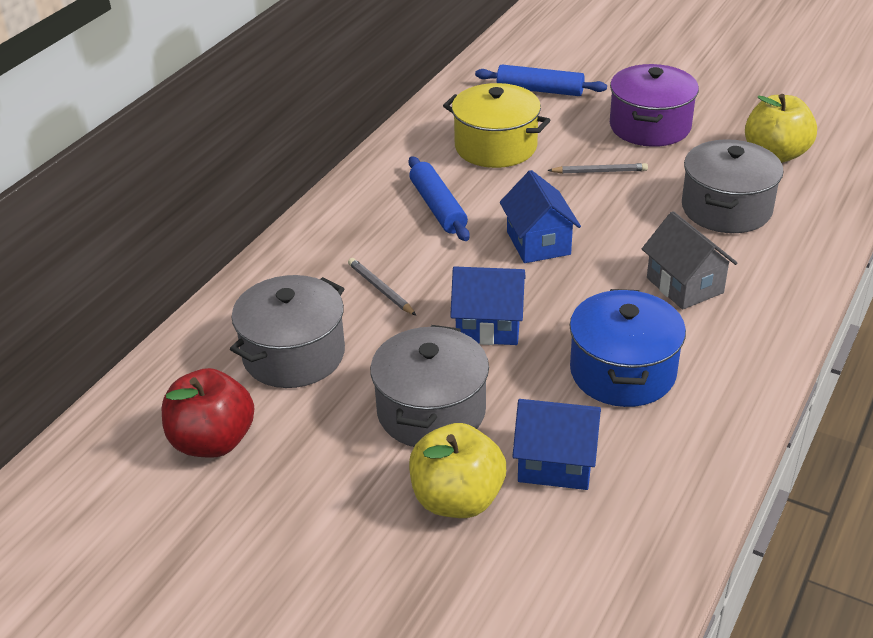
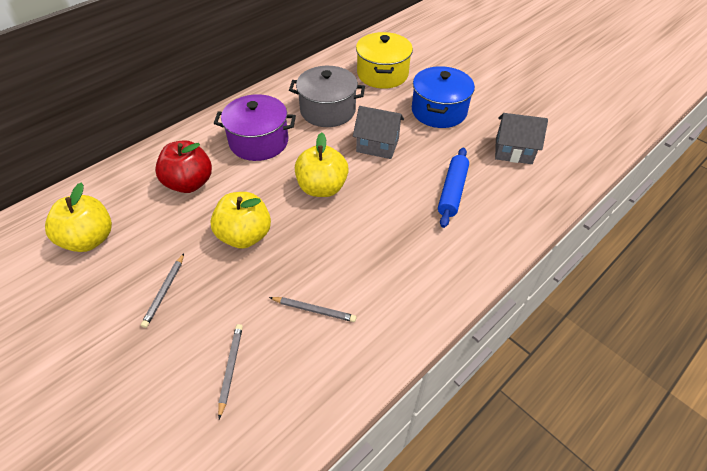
blue house: [450,266,526,345] [500,170,581,263] [512,399,601,490] = 3 -> none = 0
blue rolling pin: [408,156,470,241] [475,65,607,96] = 2 -> [438,148,469,228] = 1
grey house: [642,211,737,310] = 1 -> [353,106,404,159] [495,113,548,164] = 2
grey pencil: [348,258,417,316] [548,163,648,174] = 2 -> [141,253,184,328] [218,324,243,419] [269,297,356,322] = 3
grey pot: [230,275,345,388] [370,325,489,447] [682,139,784,233] = 3 -> [289,66,365,127] = 1
yellow apple: [409,423,506,518] [745,94,817,163] = 2 -> [45,182,112,252] [210,192,271,249] [295,132,349,197] = 3

